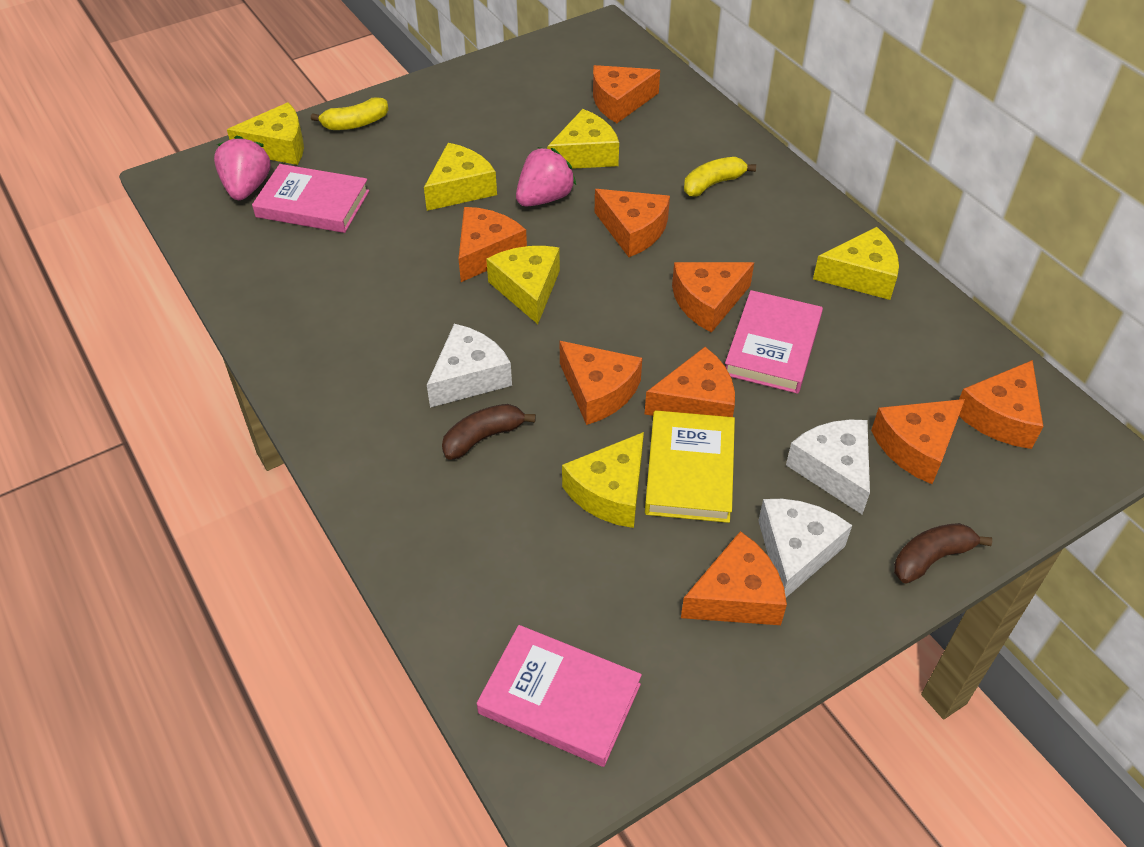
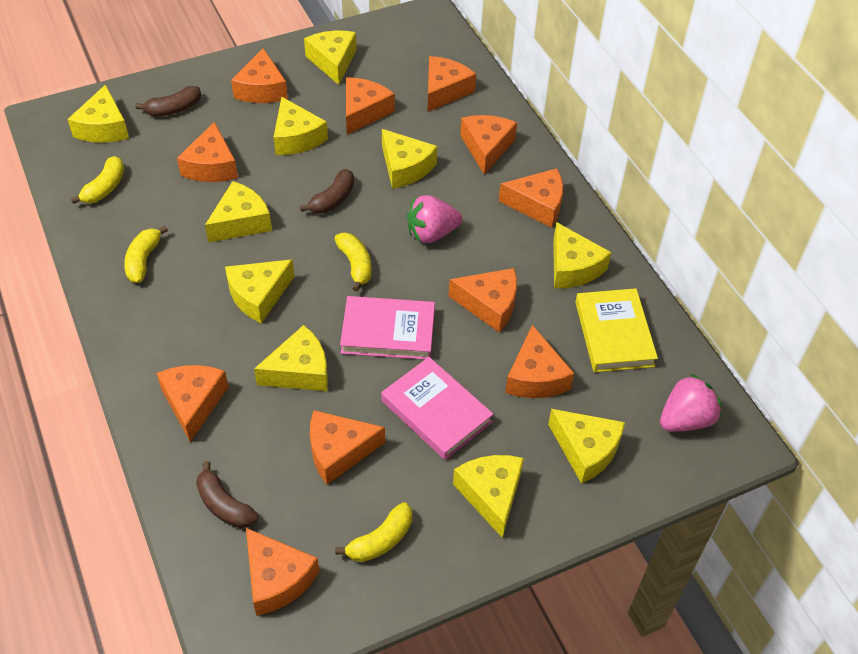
brown banana: [442,404,536,460] [894,523,992,584] = 2 -> [135,86,201,117] [196,461,258,528] [300,169,354,214] = 3
orange cheese: [459,207,527,282] [560,341,642,425] [593,65,660,123] [595,189,670,257] [644,347,735,417] [672,262,754,333] [681,531,787,625] [871,399,965,484] [959,360,1043,449] = 9 -> [156,365,229,442] [177,122,238,182] [231,48,288,103] [246,528,319,616] [310,410,385,485] [346,77,395,135] [427,56,476,112] [449,268,517,333] [460,115,517,174] [499,168,563,228] [505,325,575,398] = 11
pink book: [252,164,369,233] [477,625,642,767] [725,290,823,394] = 3 -> [340,296,435,360] [381,357,493,460] = 2
white cheese: [427,324,512,408] [758,499,852,597] [786,420,870,514] = 3 -> none = 0
yellow banana: [311,97,388,130] [684,157,756,197] = 2 -> [71,156,124,204] [124,225,168,283] [335,233,372,292] [335,502,412,562] = 4
yellow cheese: [227,102,304,165] [424,143,497,211] [486,246,560,324] [547,109,619,169] [562,432,644,528] [813,227,899,300] = 6 -> [67,84,129,143] [205,181,272,243] [225,259,295,324] [254,325,328,391] [274,97,328,155] [304,31,357,85] [382,129,437,189] [453,455,524,538] [548,409,625,484] [553,222,612,288] = 10

